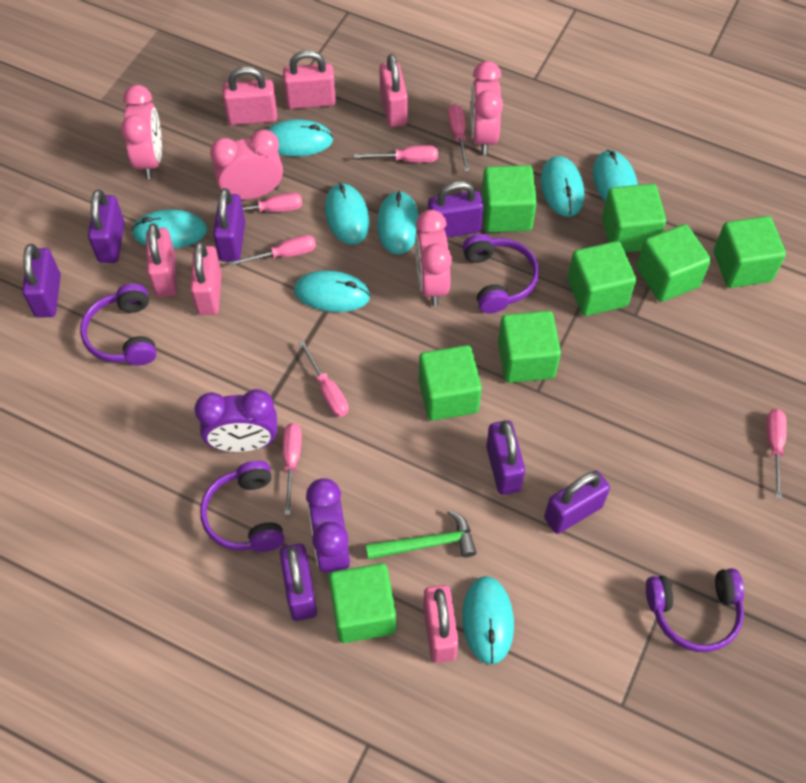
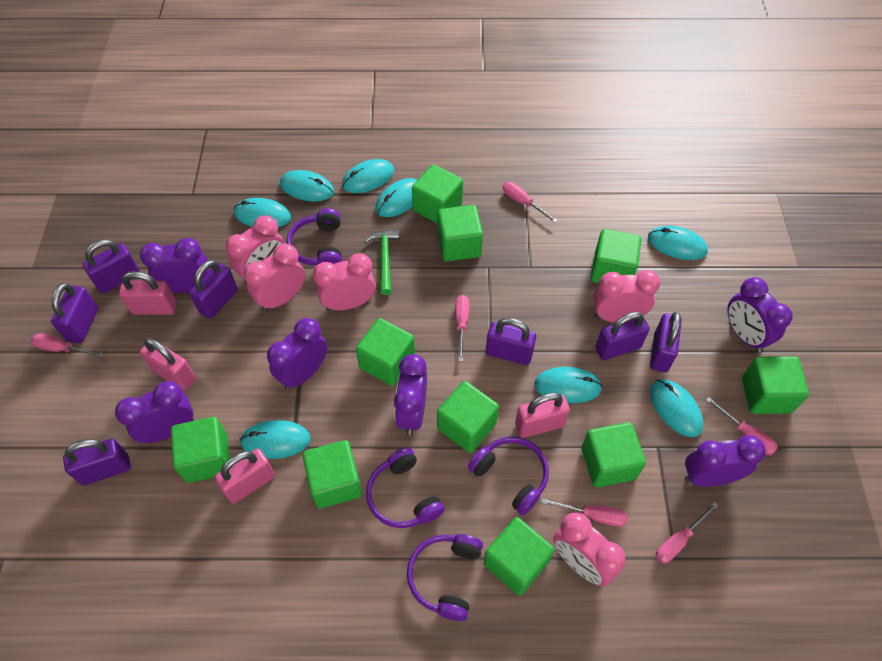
green cube: [329,563,396,643] [419,345,482,421] [481,165,537,232] [498,311,561,383] [567,241,636,316] [602,184,666,252] [636,224,711,302] [714,216,786,288] = 8 -> [171,417,230,483] [302,440,362,509] [356,318,415,386] [412,164,463,224] [437,381,499,453] [438,205,483,261] [484,517,554,596] [581,422,646,488] [591,229,642,283] [742,356,809,414] = 10
pink clock: [121,85,162,179] [210,129,283,200] [415,210,452,306] [471,61,503,155] = 4 -> [226,215,285,284] [243,244,305,311] [313,253,376,310] [553,513,626,586] [593,270,660,322] = 5
pink padlock: [146,223,177,297] [190,242,222,315] [223,66,277,125] [283,50,336,109] [379,54,408,127] [423,585,459,663] = 6 -> [119,271,177,315] [140,338,196,390] [215,448,275,504] [515,393,570,438] = 4
pink screwdriver: [216,193,302,212] [229,235,316,266] [283,423,302,515] [299,341,349,417] [354,145,438,163] [448,104,470,172] [766,409,787,499] = 7 -> [31,333,104,357] [455,295,469,362] [503,182,558,223] [541,498,627,527] [656,502,719,563] [706,397,778,455] = 6
purple clock: [194,389,277,452] [306,478,350,573] = 2 -> [115,381,194,443] [140,238,209,293] [267,318,328,390] [394,354,427,435] [684,435,766,487] [727,277,793,353] = 6

